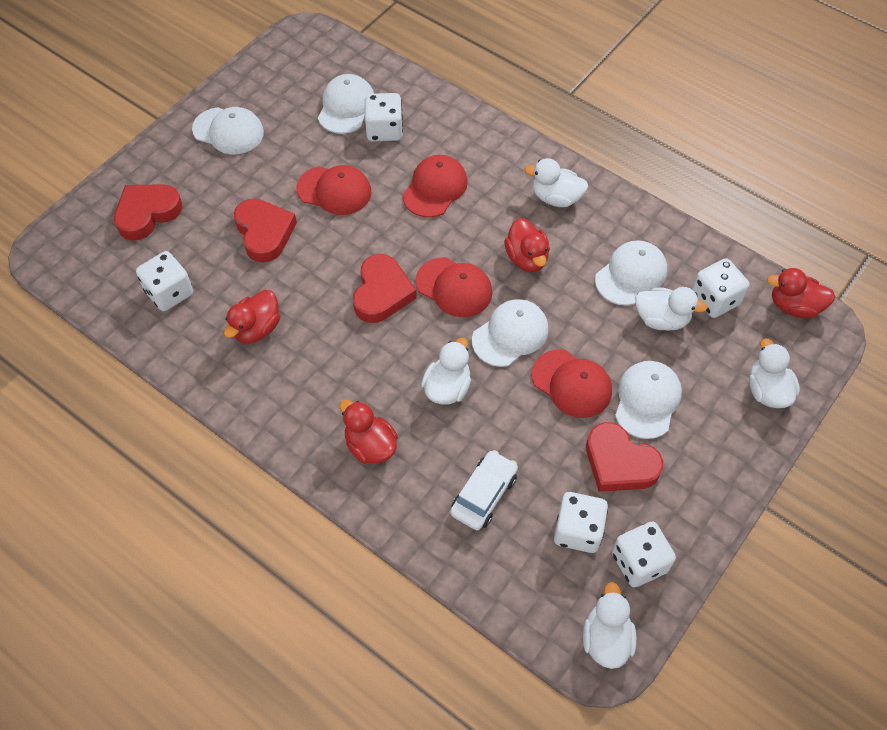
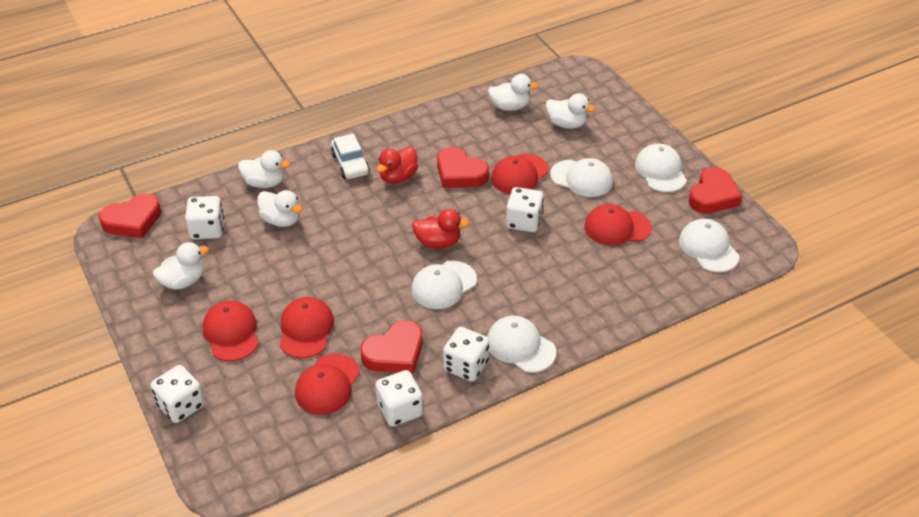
red cap: [296,165,371,215] [402,155,468,218] [415,257,492,317] [531,349,612,418] = 4 -> [203,301,259,361] [280,297,334,358] [295,354,360,415] [491,154,549,194] [584,204,652,246] = 5
red duck: [224,290,280,344] [340,400,398,464] [504,218,550,272] [767,268,836,318] = 4 -> [376,147,418,184] [412,209,470,249] = 2

